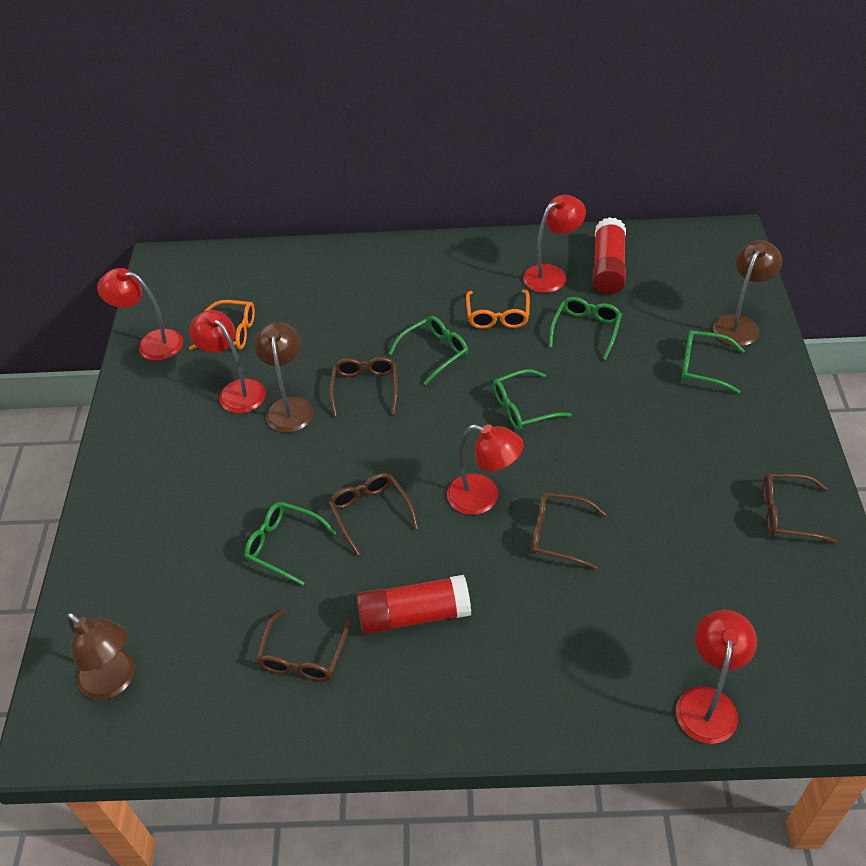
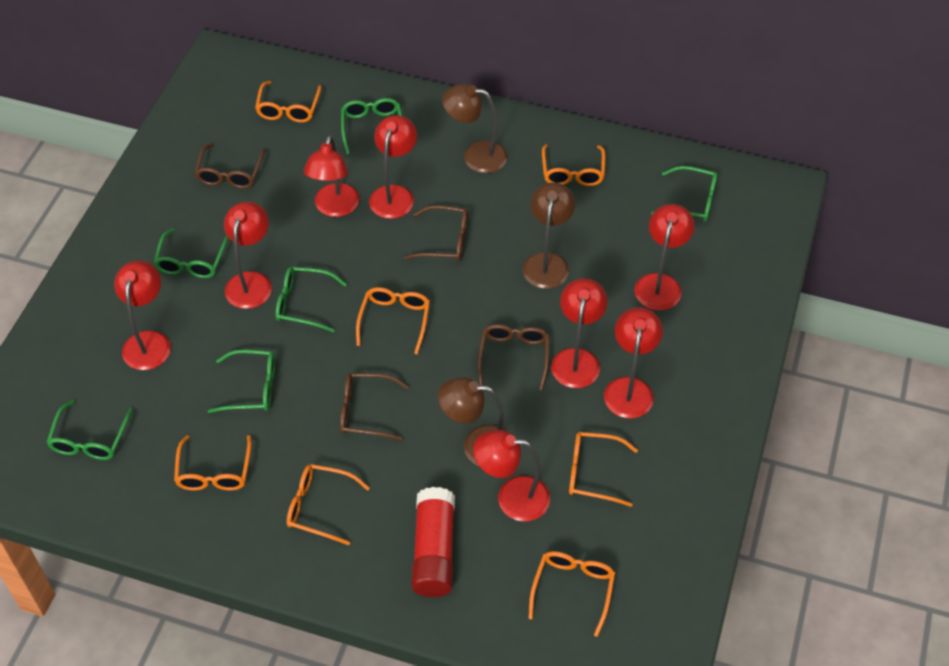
brown glasses: [256,609,350,681] [329,473,418,556] [330,357,398,417] [531,492,606,569] [763,473,838,544] = 5 -> [195,143,266,189] [340,373,409,441] [404,205,468,261] [478,324,549,391] = 4
green glasses: [244,502,336,586] [389,316,468,385] [493,369,572,430] [549,297,622,360] [681,330,745,394] = 5 -> [46,400,133,460] [154,228,229,278] [208,350,275,413] [275,267,347,332] [341,98,402,154] [652,166,718,222] = 6
orange glasses: [189,300,255,350] [466,289,530,329] = 2 -> [174,435,252,491] [255,81,322,123] [286,464,370,545] [356,287,430,355] [529,551,615,637] [542,144,605,186] [569,432,638,507] = 7
red glue stick: [357,575,471,635] [592,217,626,294] = 2 -> [411,487,455,597] = 1
red lamp: [97,268,183,361] [189,310,266,413] [447,424,524,515] [523,195,586,293] [676,610,757,744] = 5 -> [114,260,171,370] [224,202,272,309] [304,136,359,217] [369,115,417,219] [473,430,550,521] [551,278,607,388] [604,307,663,418] [634,204,695,310] = 8

